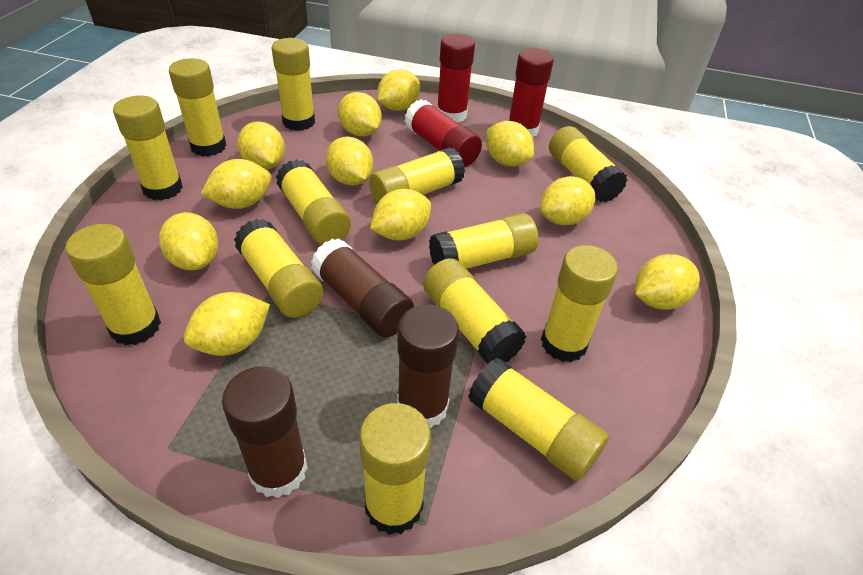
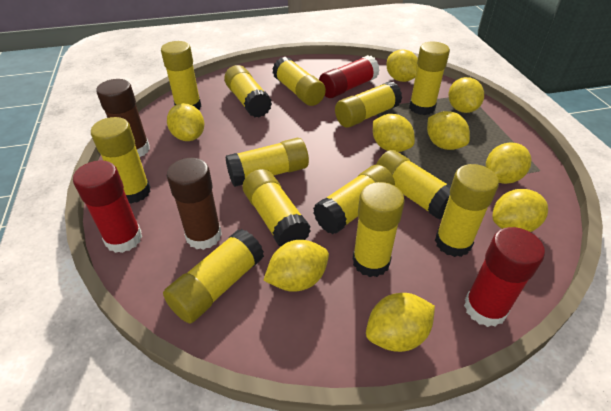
brown glue stick: [222,366,308,498] [311,238,414,337] [397,304,459,429] = 3 -> [96,79,150,157] [167,158,222,250] = 2
yellow lemon: [159,212,218,270] [184,292,270,356] [201,159,271,209] [237,121,285,169] [326,137,373,186] [338,92,382,136] [370,189,431,241] [377,69,420,111] [486,121,534,166] [540,176,595,225] [635,254,700,310] = 11 -> [167,103,204,141] [263,240,329,292] [366,293,435,352] [373,114,415,152] [386,49,418,82] [427,111,470,150] [449,77,484,113] [486,142,532,184] [492,189,548,232] = 9

